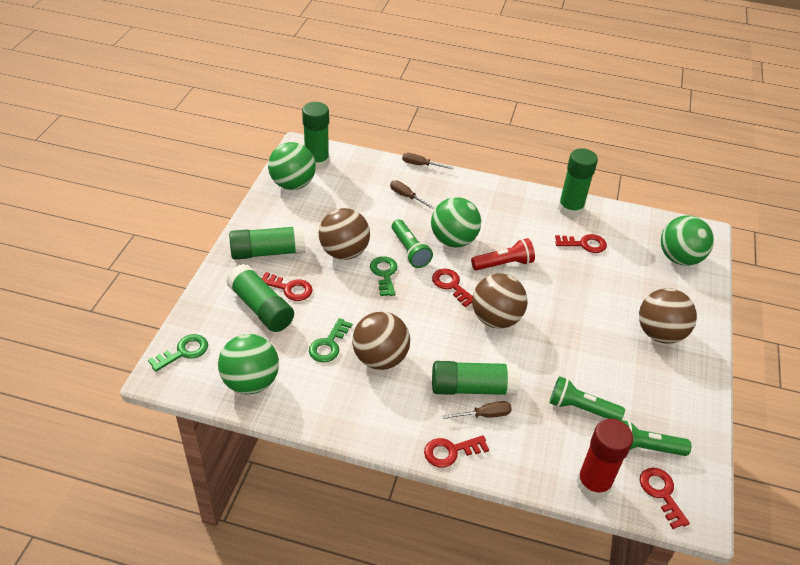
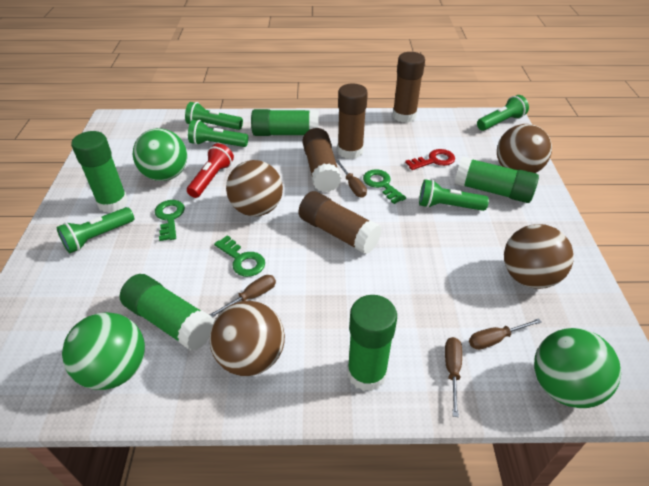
brown glue stick: none = 0 -> [298,191,382,254] [303,128,341,192] [337,84,368,159] [393,52,425,123] = 4
brown screwdriver: [390,180,435,209] [402,153,454,170] [443,401,512,419] = 3 -> [209,275,276,317] [336,160,367,198] [445,337,462,417] [469,318,541,350] = 4
green ball: [218,334,279,394] [268,142,316,190] [431,197,481,248] [661,215,714,266] = 4 -> [62,312,145,390] [133,128,187,181] [534,328,621,408] = 3
green flashlight: [392,219,433,268] [550,376,625,420] [620,420,691,456] = 3 -> [57,207,134,253] [185,102,243,130] [188,120,248,147] [419,179,489,211] [477,95,529,131] = 5
red glue stick: [577,419,633,499] = 1 -> none = 0
red key: [261,272,312,301] [424,435,489,467] [432,269,473,307] [555,234,607,253] [640,468,690,529] = 5 -> [405,149,455,170] = 1

